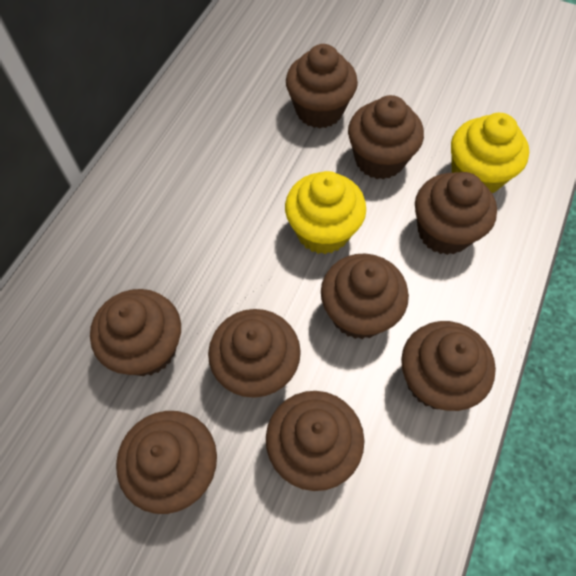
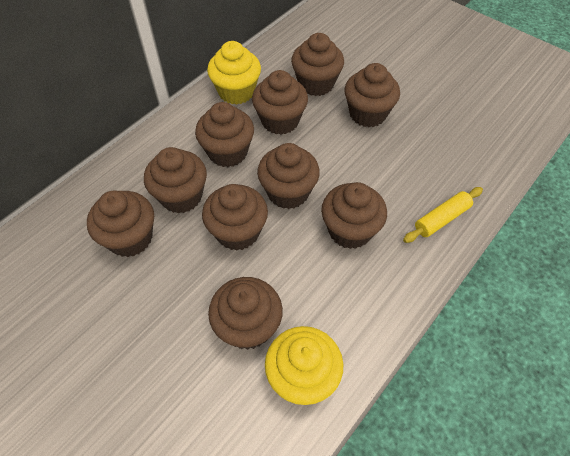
brown cupcake: [90,289,181,376] [116,411,217,514] [208,309,301,398] [266,391,364,491] [286,44,358,129] [321,254,409,339] [348,95,424,179] [401,321,496,411] [415,172,497,255] = 9 -> [87,191,154,257] [144,147,207,213] [195,102,254,167] [202,184,268,251] [208,277,283,350] [252,70,308,135] [257,143,320,209] [291,33,344,96] [321,182,387,249] [344,63,400,127] = 10
yellow rolling pin: none = 0 -> [403,187,483,243] = 1

